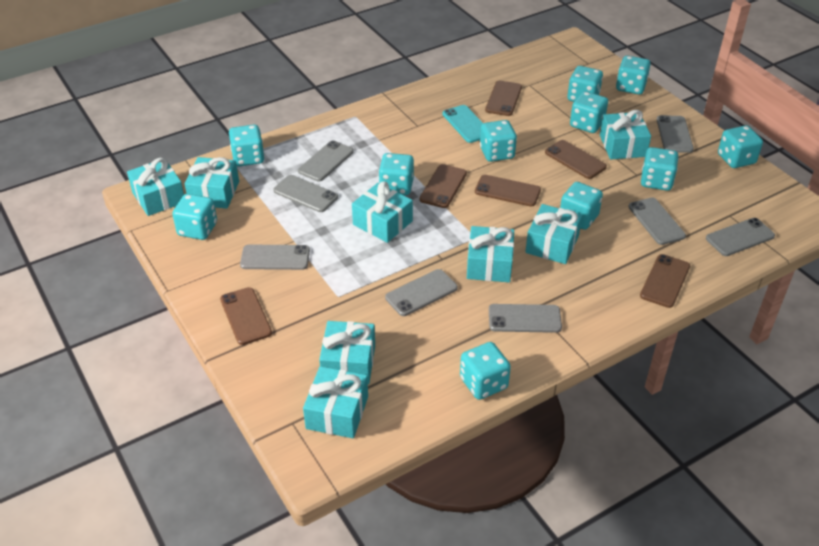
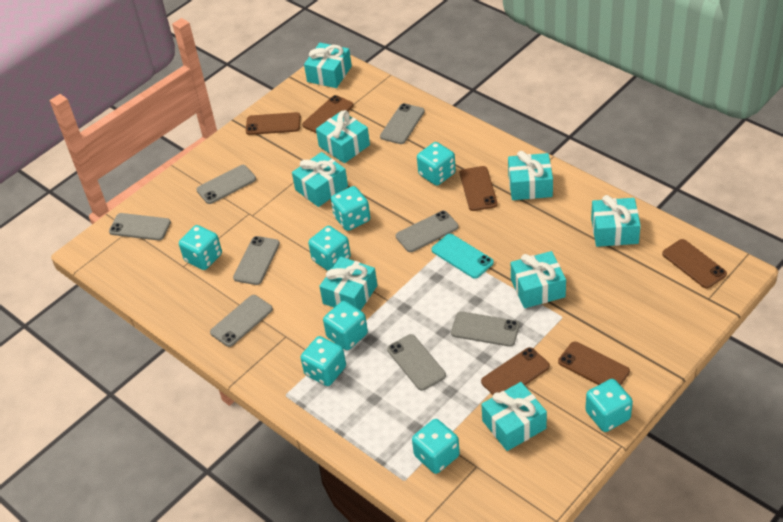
turquoise dice: [172,194,217,240] [229,125,264,166] [379,153,414,196] [460,342,511,400] [480,120,517,162] [560,182,603,230] [567,66,603,102] [570,91,608,133] [616,56,651,94] [641,147,678,191] [718,125,763,168] = 11 -> [179,225,222,270] [301,336,346,386] [308,226,351,271] [323,301,368,350] [331,186,370,231] [412,419,460,474] [417,142,456,186] [585,379,633,432] = 8

